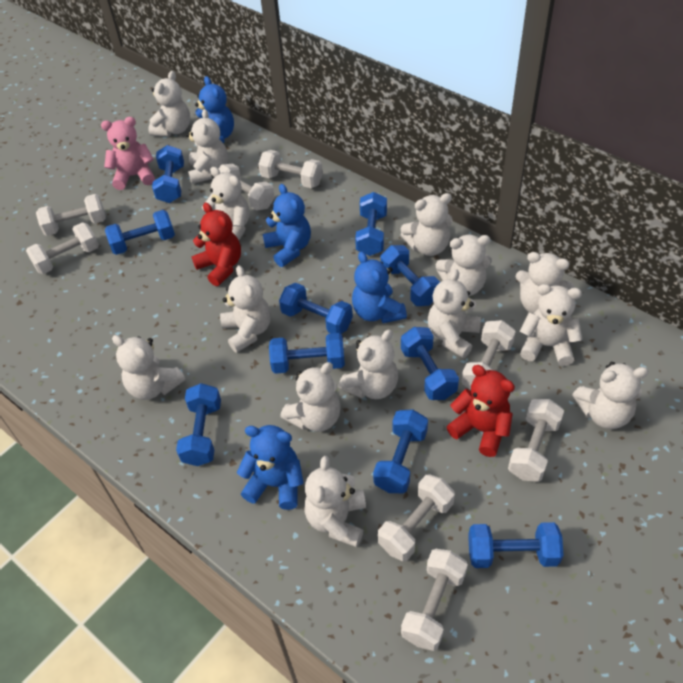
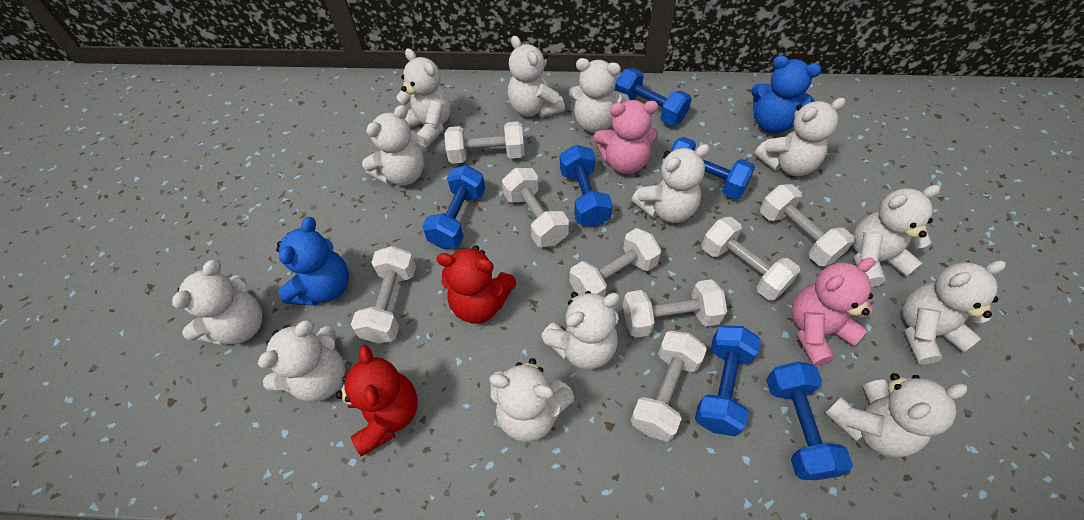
blue dumbbell: [105,210,175,255] [152,145,184,203] [176,383,221,466] [269,333,345,374] [279,283,353,334] [355,192,387,256] [373,409,428,493] [380,245,440,306] [401,327,459,400] [468,522,564,568] = 10 -> [422,165,485,249] [560,145,613,227] [615,68,692,126] [670,137,755,199] [695,325,761,436] [766,361,853,480] = 6
blue teddy bear: [195,76,234,143] [237,425,303,510] [263,184,311,267] [352,251,407,323] = 4 -> [276,217,349,306] [751,55,821,133] = 2
pink teddy bear: [101,117,155,190] = 1 -> [594,100,658,174] [791,257,874,366] = 2
white teddy bear: [112,335,185,400] [148,71,190,137] [186,109,228,184] [202,167,250,240] [220,265,271,353] [280,362,341,432] [305,456,366,547] [339,330,398,399] [401,193,452,256] [428,269,481,358] [436,235,492,296] [516,252,574,314] [520,284,582,366] [572,362,649,429] = 14 -> [172,260,262,346] [258,320,345,402] [362,105,424,186] [396,48,451,147] [489,358,574,442] [508,36,565,118] [541,291,620,369] [569,58,629,133] [631,144,710,223] [754,98,846,176] [825,373,967,457] [853,185,940,287] [902,260,1006,365] = 13

